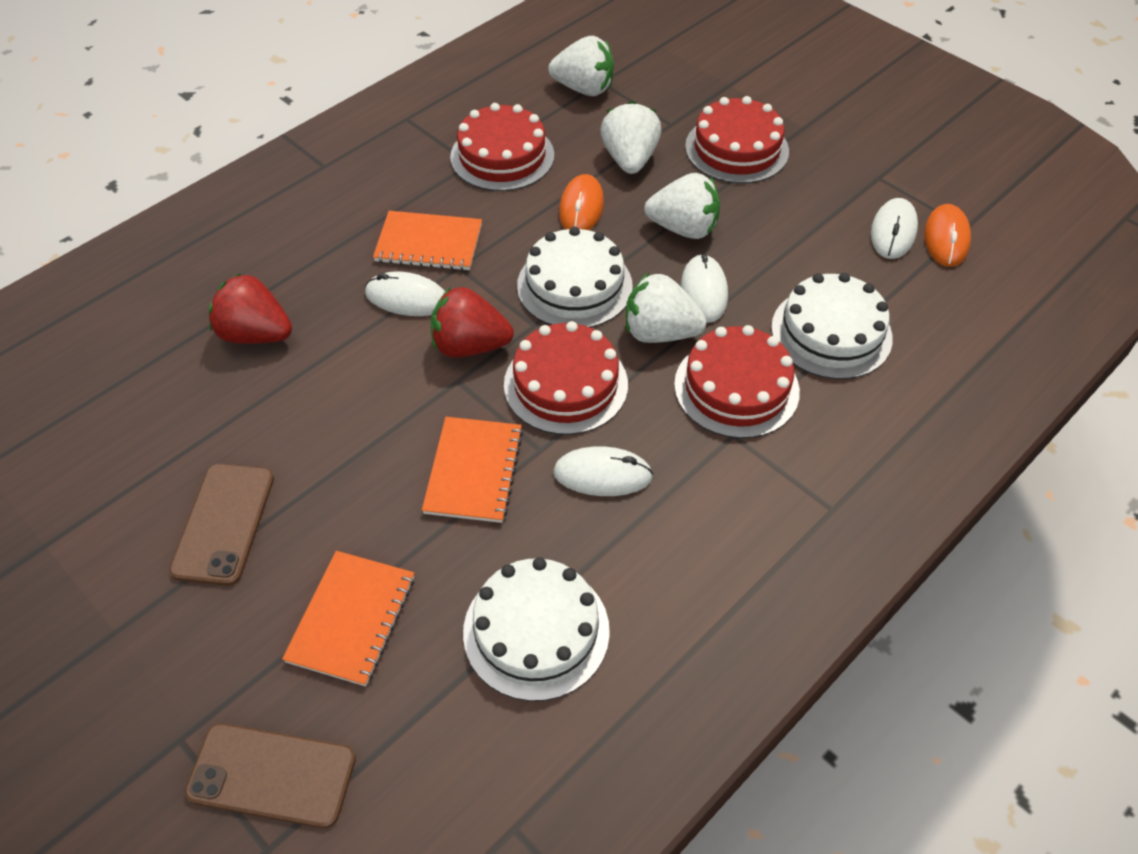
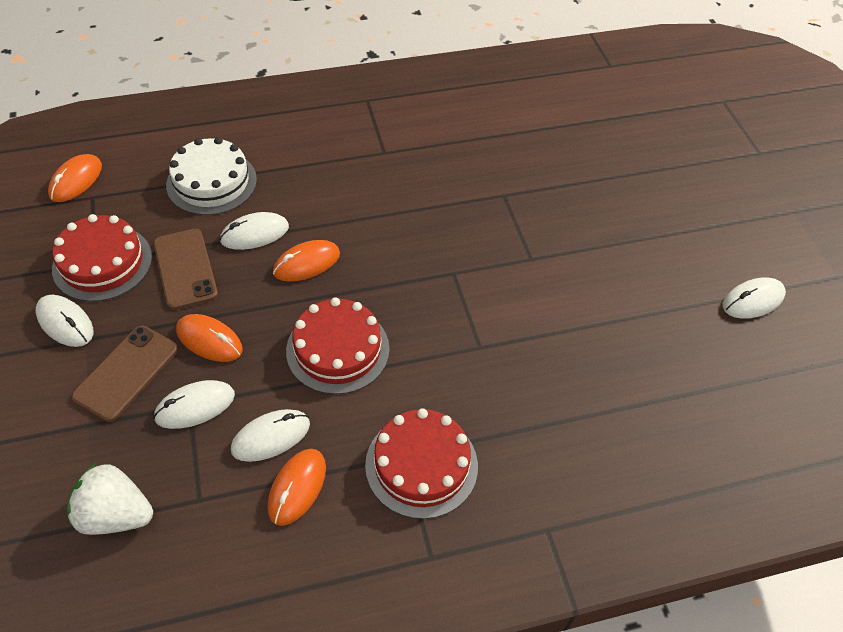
orange mouse: [559,174,604,230] [924,204,971,267] = 2 -> [48,154,102,202] [176,314,242,362] [268,449,326,526] [273,240,340,282] = 4
orange notebook: [282,551,414,686] [373,211,482,271] [422,417,523,523] = 3 -> none = 0
red cake: [450,103,554,191] [504,321,628,435] [674,325,800,439] [685,96,789,184] = 4 -> [52,214,152,302] [286,297,390,394] [365,408,478,519] = 3
red strawberry: [208,273,292,344] [431,287,514,358] = 2 -> none = 0
white cake: [463,557,610,701] [517,226,633,328] [771,273,893,379] = 3 -> [166,137,257,215] = 1
white mouse: [365,271,445,316] [553,446,653,496] [681,254,728,323] [871,198,918,259] = 4 -> [36,295,93,347] [153,380,235,429] [220,212,289,250] [231,409,310,462] [723,277,786,319] = 5
white strawberry: [548,36,614,96] [600,101,661,174] [626,273,707,343] [644,173,720,239] = 4 -> [67,463,153,535] = 1

